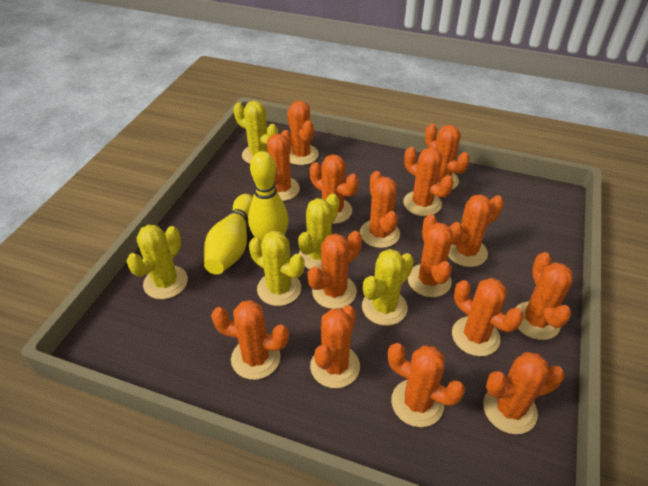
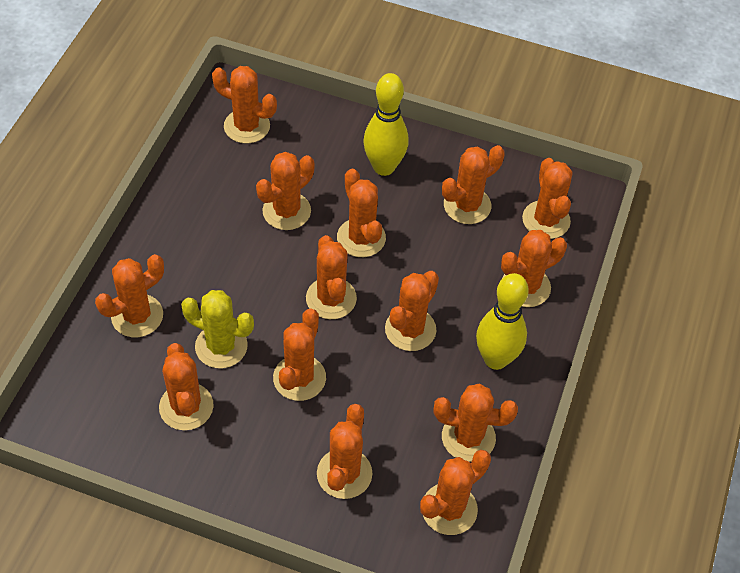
orange cactus: [211,300,289,380] [267,130,300,201] [287,101,319,165] [307,231,362,309] [310,154,359,224] [310,305,360,388] [360,171,400,248] [388,343,465,427] [404,147,454,216] [408,214,453,297] [425,124,470,190] [448,194,504,267] [452,278,524,356] [483,352,565,434] [515,252,573,340] = 15 -> [95,254,164,337] [159,343,214,430] [212,66,277,144] [256,152,315,230] [273,309,326,401] [306,235,357,319] [317,404,372,499] [337,169,386,257] [385,271,439,351] [420,450,491,535] [434,383,518,462] [442,145,505,224] [501,230,567,307] [522,158,572,239] = 14
yellow cactus: [126,225,188,299] [233,101,278,164] [249,231,305,306] [298,193,339,271] [362,249,414,326] = 5 -> [181,290,254,368] = 1

